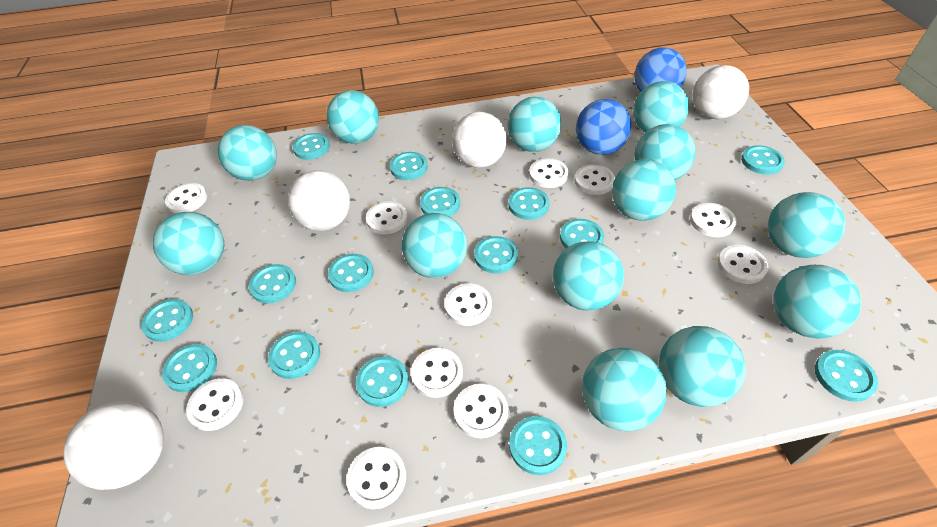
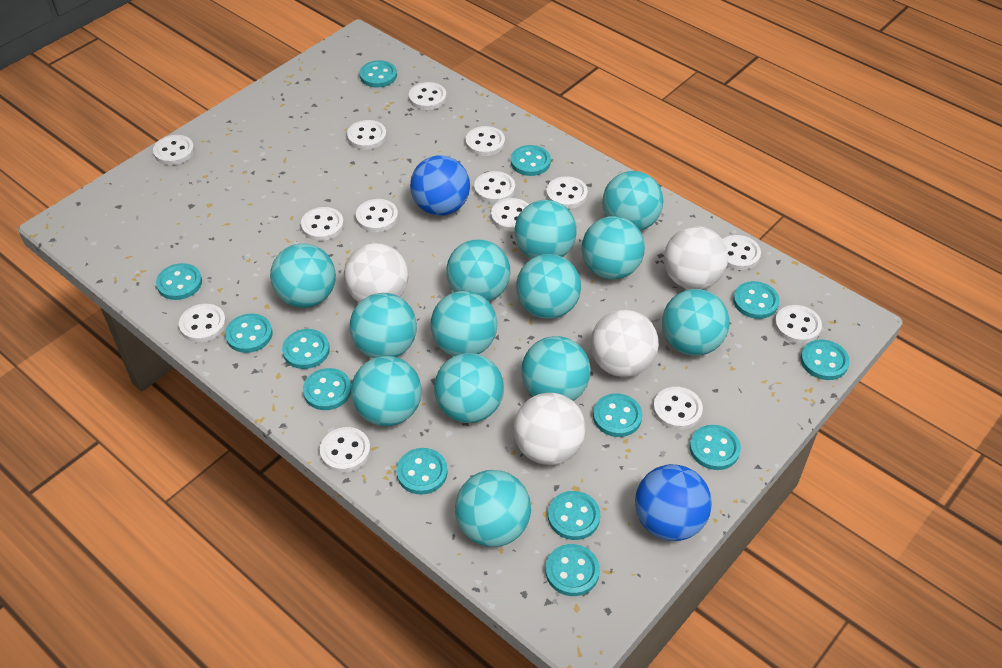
turquoise button: [141,299,193,342] [162,344,217,392] [249,264,296,304] [268,332,320,379] [293,133,330,160] [328,254,374,292] [356,356,409,407] [390,152,428,180] [420,187,460,217] [474,236,518,273] [508,187,549,220] [509,416,567,475] [560,219,604,248] [741,145,785,175] [815,350,878,402] = 15 -> [156,263,202,300] [225,313,272,353] [282,329,330,369] [303,368,351,410] [360,60,397,87] [396,448,447,495] [511,145,551,176] [545,544,600,596] [548,491,600,540] [593,393,642,437] [690,425,741,470] [733,281,780,319] [801,339,850,380] = 13
white button: [165,183,207,213] [186,378,243,431] [347,447,406,509] [366,201,407,234] [411,348,463,398] [445,283,492,326] [453,384,508,438] [529,158,568,188] [574,164,615,195] [690,203,737,237] [718,245,768,284] = 11 -> [153,135,194,165] [179,304,226,342] [301,207,344,241] [320,427,371,473] [347,120,387,150] [356,199,398,232] [409,82,447,110] [466,126,505,156] [474,171,515,203] [491,198,529,231] [546,176,588,209] [653,387,703,430] [722,235,761,270] [774,305,822,344] = 14

